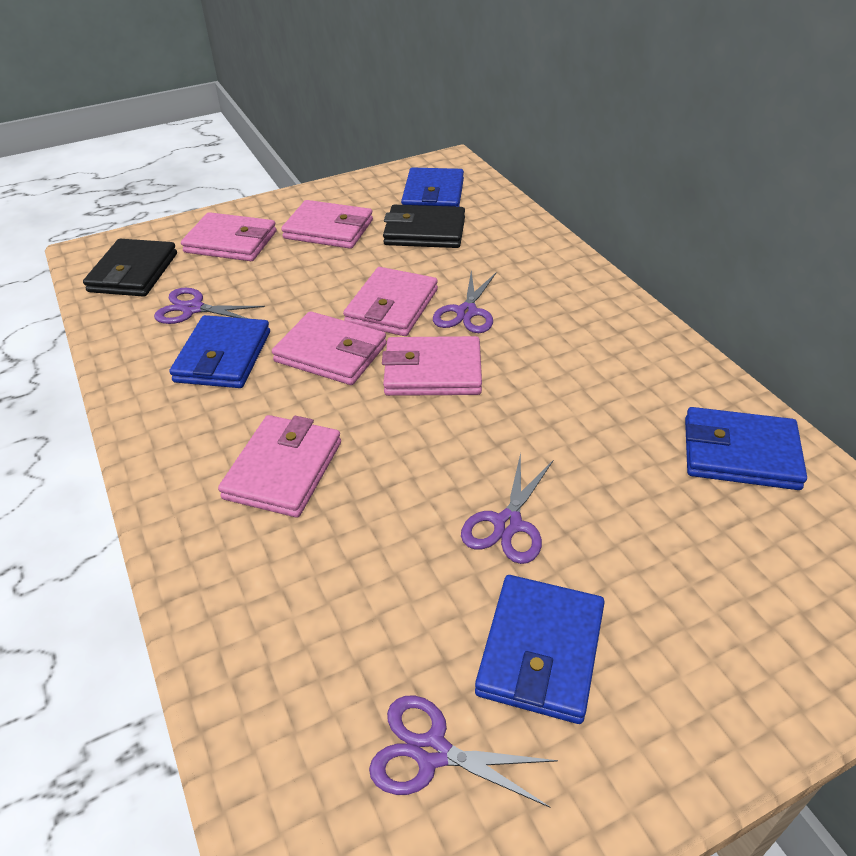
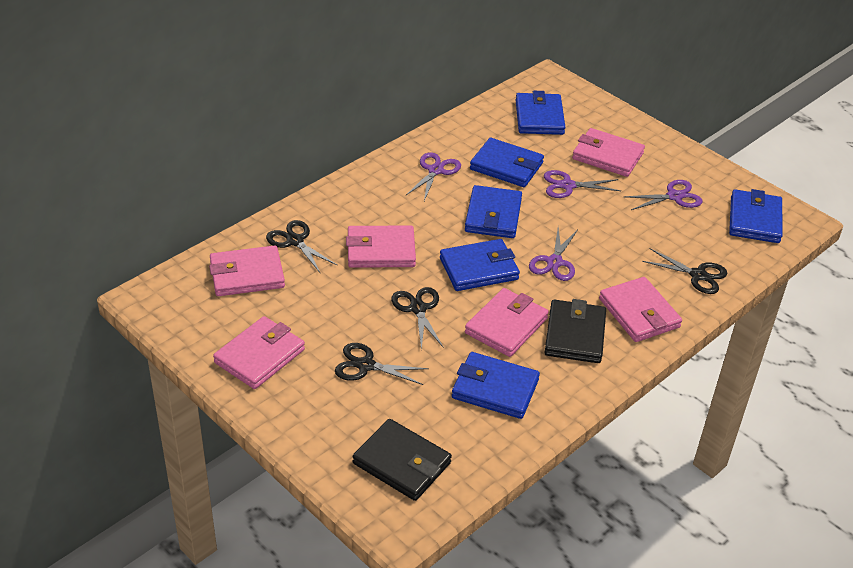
black scissors: none = 0 -> [266,220,338,273] [335,343,429,385] [391,287,444,349] [642,248,728,294] = 4
blue wallet: [169,315,270,388] [401,167,464,207] [475,575,605,724] [685,407,807,490] = 4 -> [440,239,520,291] [452,352,540,419] [465,185,522,238] [470,138,544,187] [516,91,566,135] [729,189,782,243] = 6

